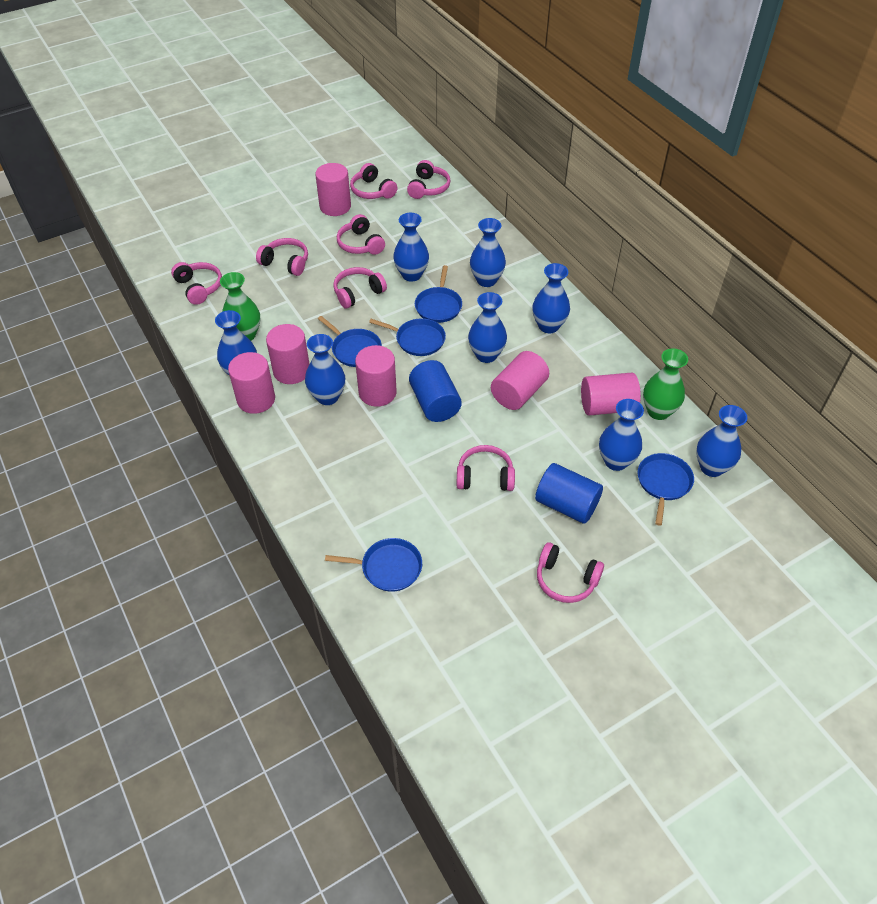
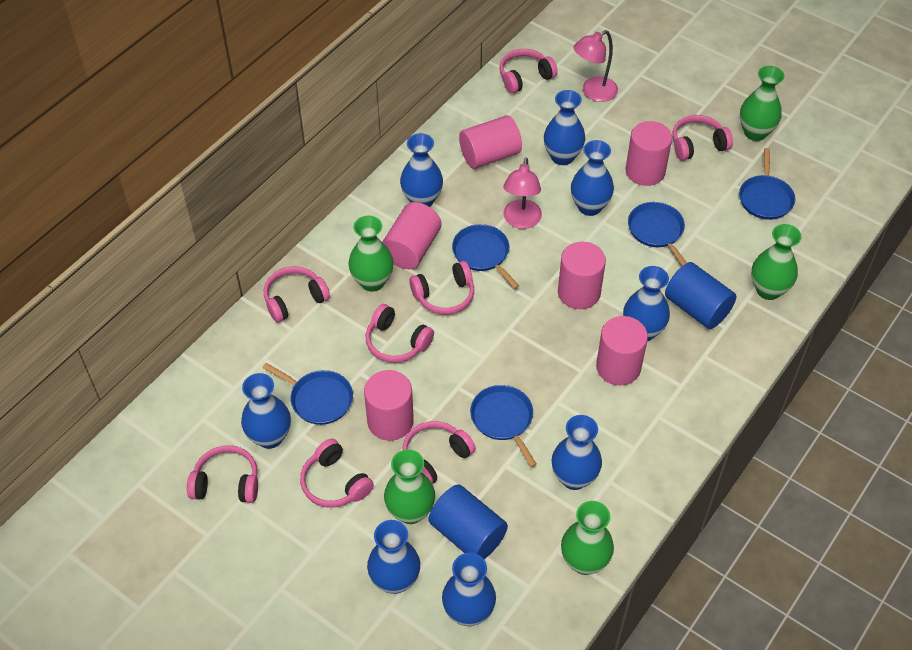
green vase: [220,272,260,341] [643,348,688,420] = 2 -> [348,216,394,292] [384,449,435,524] [561,501,614,575] [740,66,785,141] [751,224,802,300] = 5
pink lamp: none = 0 -> [503,157,542,229] [574,30,618,102] = 2

